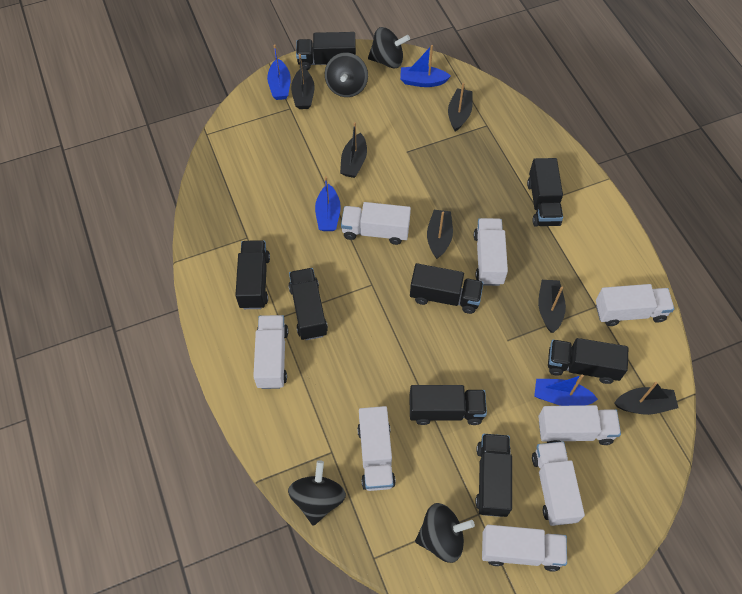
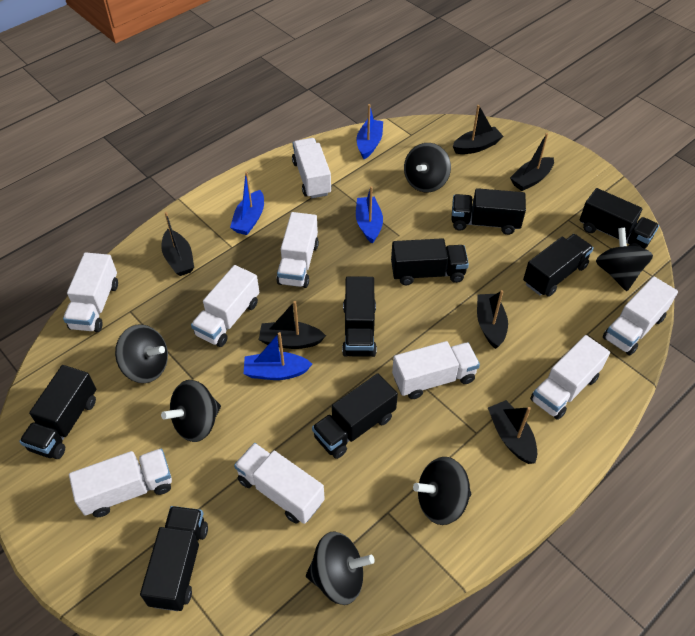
black spinning top: [288,460,346,526] [325,52,368,97] [368,27,410,68] [415,503,475,563] = 4 -> [115,324,168,383] [161,380,221,442] [306,531,375,605] [404,143,451,192] [413,457,471,525] [596,228,653,291] = 6
white truck: [253,315,288,389] [341,202,411,245] [357,406,396,491] [474,218,508,286] [482,525,567,572] [532,441,585,526] [538,405,621,445] [596,284,674,326] = 8 -> [63,252,118,332] [69,448,172,517] [191,265,259,347] [234,443,325,524] [277,212,319,288] [292,138,332,199] [392,341,480,399] [530,335,610,420] [603,276,678,355] = 9

